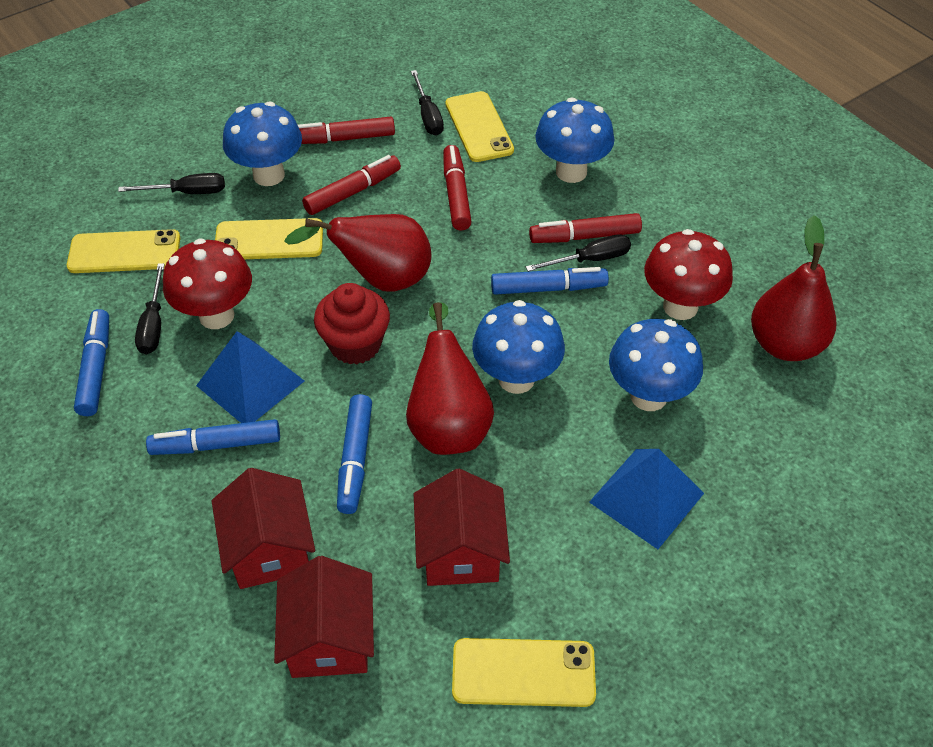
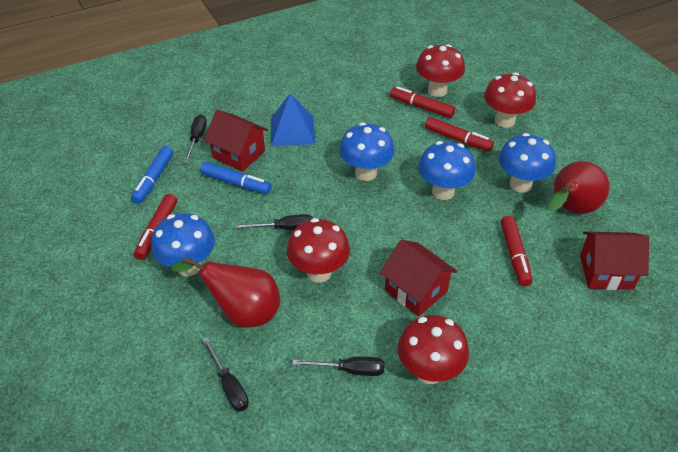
blue marker: [74,309,109,416] [146,419,280,455] [337,394,372,514] [491,267,609,295] = 4 -> [131,146,174,204] [200,162,272,194] = 2
blue pyramid: [196,331,304,423] [589,449,704,549] = 2 -> [271,93,315,146] = 1
red cupcake: [314,283,390,364] = 1 -> none = 0
red mushroom: [163,239,252,329] [644,229,733,320] = 2 -> [287,218,350,283] [398,315,469,384] [416,44,465,97] [484,73,536,128] = 4
red pear: [285,214,432,291] [406,302,494,455] [751,215,836,361] = 3 -> [171,257,280,328] [548,161,610,214] = 2
yellow phone: [67,229,180,273] [215,218,323,259] [446,91,514,162] [452,638,596,707] = 4 -> none = 0

